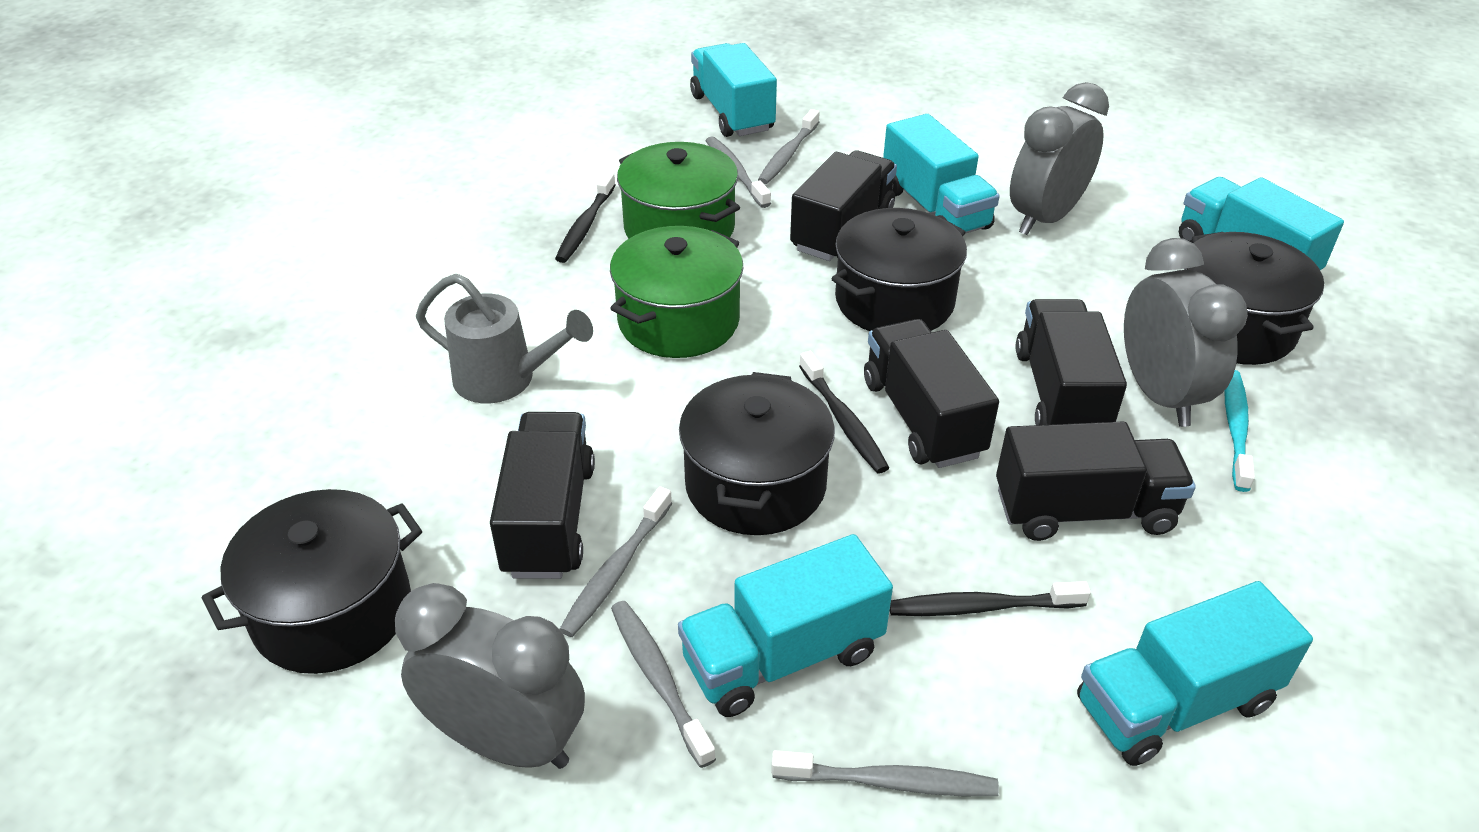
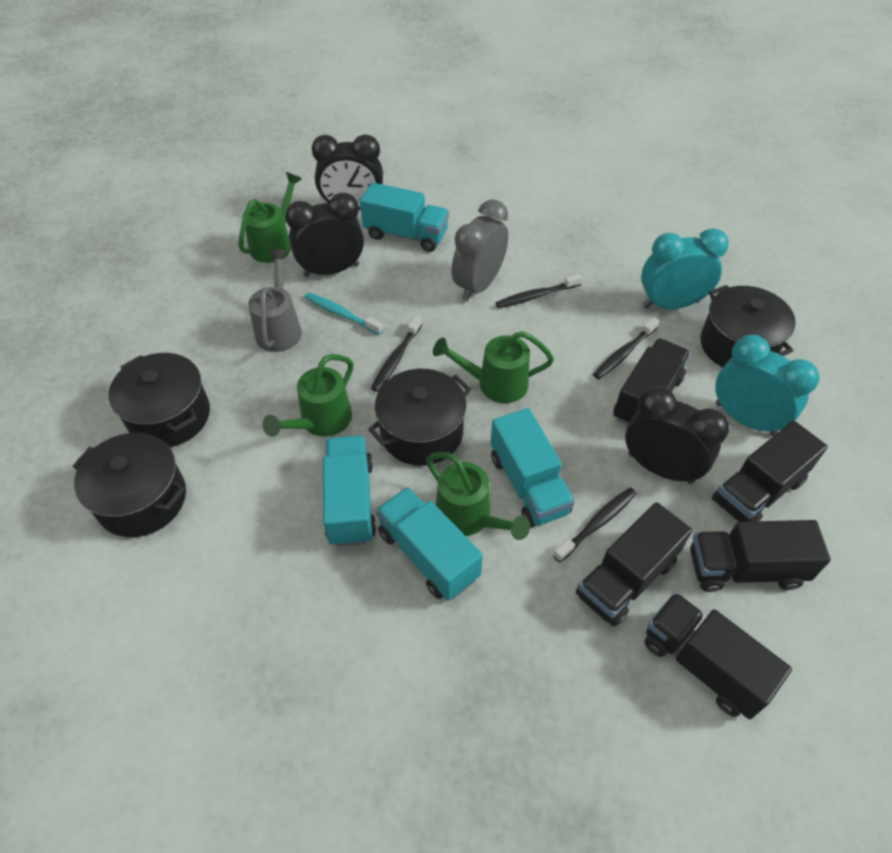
black clock: none = 0 -> [285,192,364,277] [312,134,383,210] [625,386,729,484] = 3
black toothbrush: [555,172,616,263] [799,351,889,473] [890,581,1091,616] = 3 -> [371,316,422,392] [495,274,582,308] [553,488,636,562] [593,317,660,379] = 4
green pot: [610,226,743,358] [617,142,740,239] = 2 -> none = 0
green watering can: none = 0 -> [238,172,302,263] [262,354,354,437] [426,452,530,540] [433,331,554,403] = 4
grey clock: [395,583,585,769] [1010,82,1109,235] [1124,238,1248,427] = 3 -> [451,199,508,301] = 1
grey toothbrush: [559,486,672,637] [611,601,716,768] [706,137,771,208] [758,109,820,184] [771,750,999,796] = 5 -> none = 0
turquoise clock: none = 0 -> [641,228,729,309] [715,335,820,436] = 2
turquoise truck: [678,534,893,717] [690,43,777,137] [883,114,1000,234] [1077,581,1313,766] [1179,177,1344,270] = 5 -> [323,436,376,547] [360,182,449,252] [376,487,483,601] [490,408,575,527] = 4

